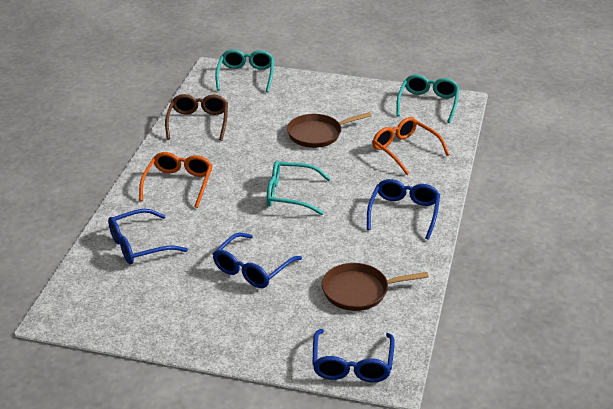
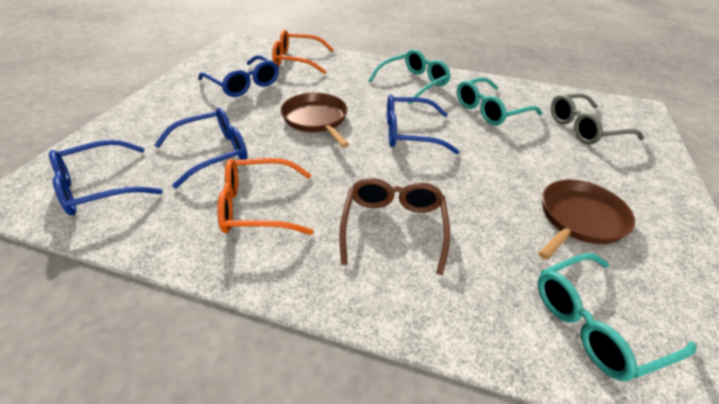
grey glasses: none = 0 -> [551,93,644,145] = 1

